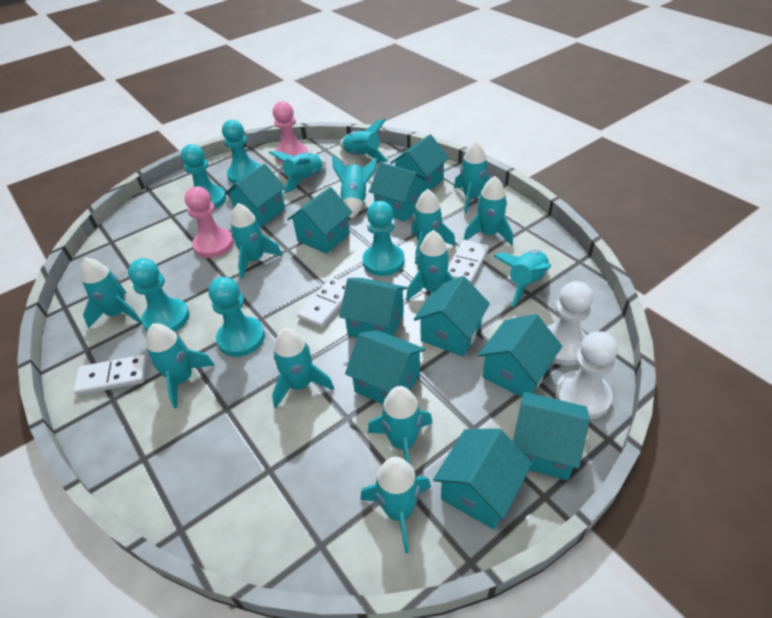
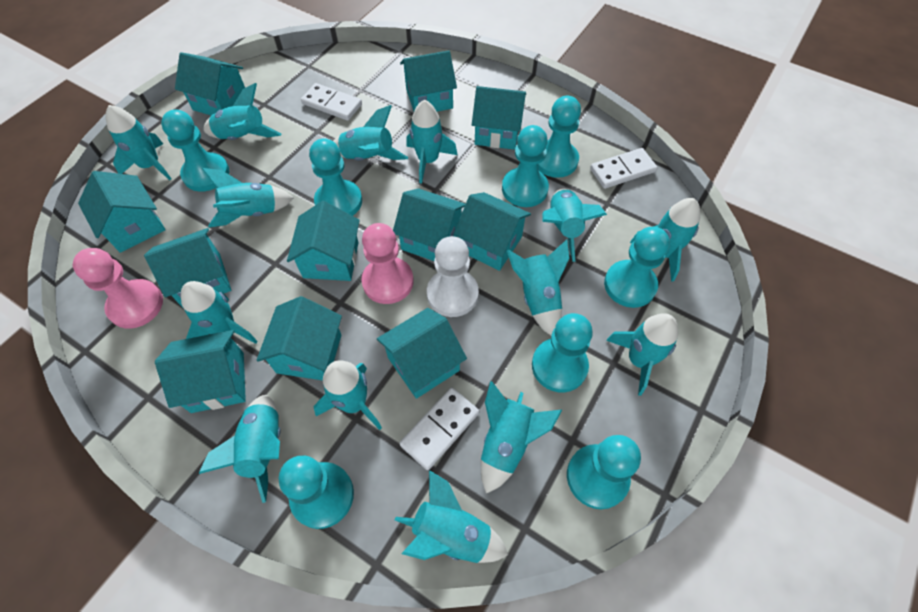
turquoise house: [224,164,286,227] [287,187,352,254] [339,278,407,337] [345,330,426,404] [369,162,428,222] [390,134,449,191] [414,276,490,357] [433,428,532,529] [478,314,562,397] [513,392,590,481] = 10 -> [78,171,165,253] [144,228,231,309] [155,330,246,413] [175,52,245,115] [257,296,342,381] [287,201,360,281] [377,308,467,399] [393,188,465,261] [400,50,457,112] [454,192,531,271] [472,86,526,150] = 11
turquoise pawn: [128,258,189,332] [181,144,226,209] [209,277,265,357] [222,120,260,184] [362,201,405,276] = 5 -> [161,109,229,192] [279,456,354,529] [309,138,362,216] [502,125,549,207] [532,313,593,392] [538,96,581,178] [567,435,641,509] [604,227,670,308] = 8
white pawn: [547,281,593,366] [555,331,618,419] = 2 -> [427,236,479,317] = 1

